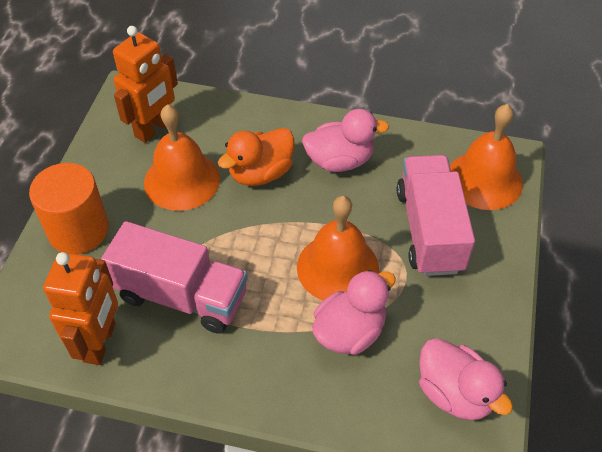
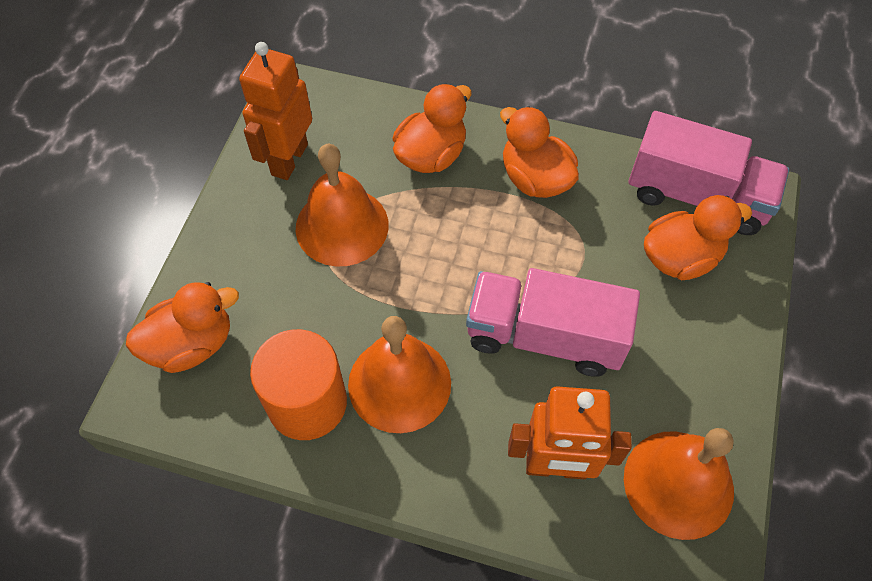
orange duck: [218,128,294,186] = 1 -> [126,282,239,373] [393,83,472,173] [500,106,579,198] [644,195,752,280] = 4
pink duck: [302,109,389,172] [312,270,396,355] [419,338,513,420] = 3 -> none = 0

